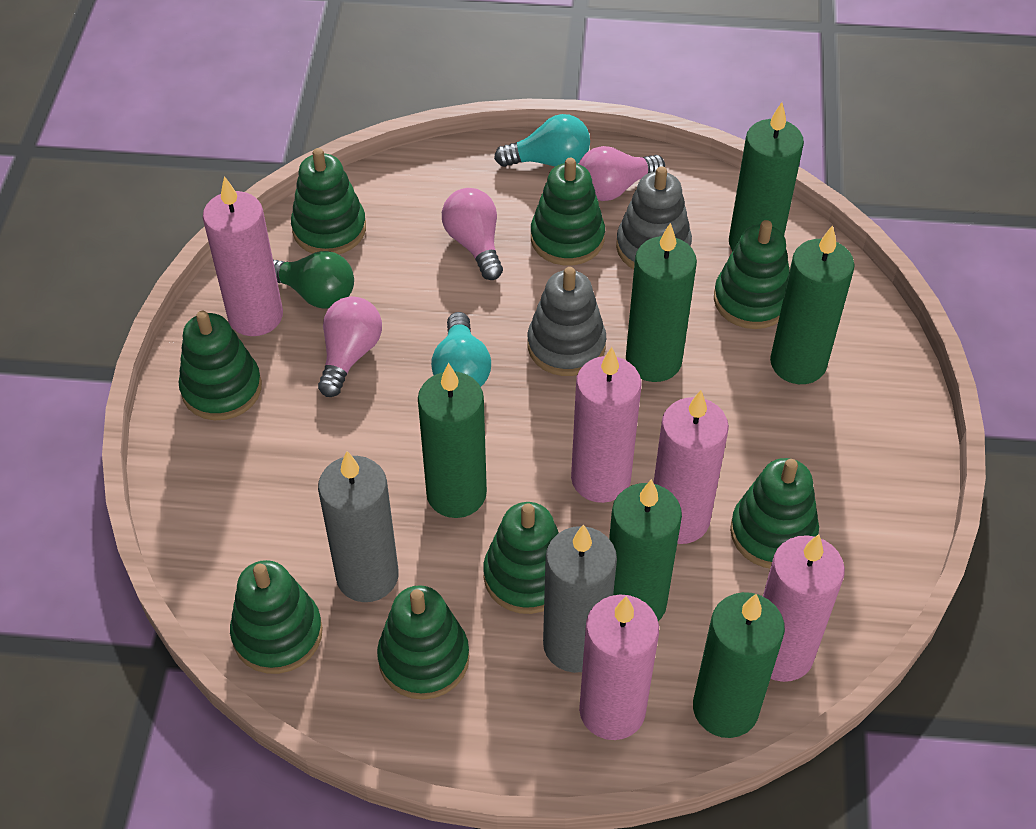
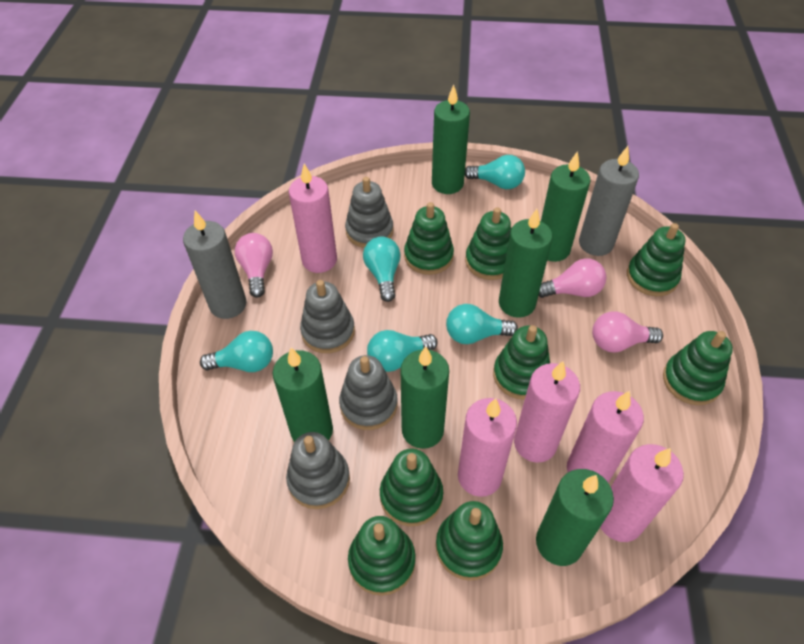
green light bulb: [273,251,354,309] = 1 -> none = 0
grey stacking toy: [528,267,606,376] [616,166,692,269] = 2 -> [286,432,350,509] [300,280,355,353] [339,355,398,430] [345,177,393,248] = 4
turquoise light bulb: [431,312,491,387] [494,114,590,167] = 2 -> [200,331,273,372] [363,236,401,302] [367,330,438,372] [446,304,518,344] [465,155,525,189] = 5

